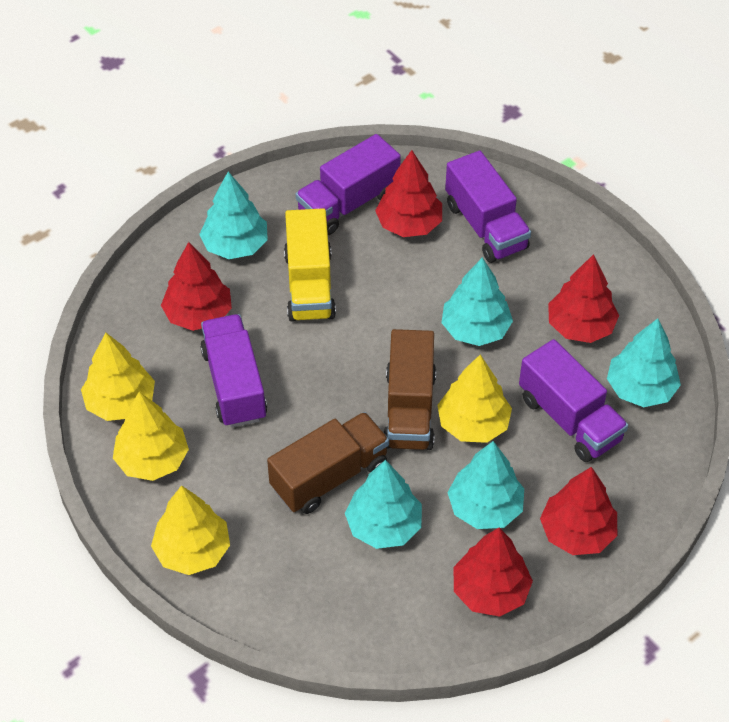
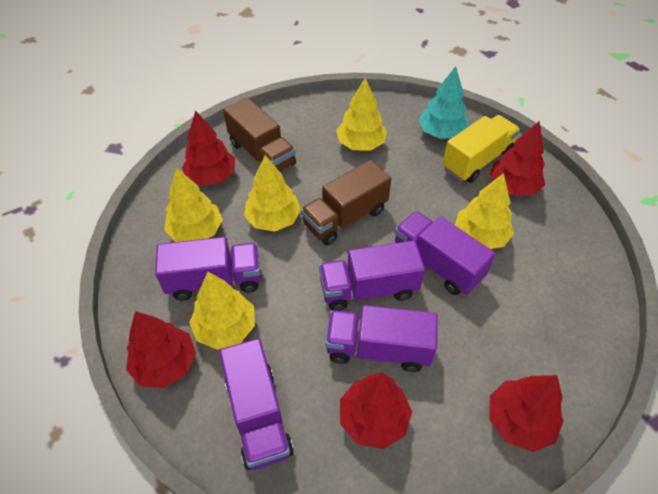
purple truck: [200,314,267,428] [296,134,401,235] [445,151,531,263] [519,339,628,462] = 4 -> [155,237,261,300] [219,338,294,470] [319,240,425,311] [326,305,438,372] [394,211,496,295] = 5
turquoise tree: [199,171,268,259] [345,460,422,549] [441,257,513,346] [447,441,524,529] [607,318,681,407] = 5 -> [418,66,468,139] = 1
yellow tree: [81,332,155,421] [113,392,189,481] [151,485,230,575] [437,355,512,443] = 4 -> [164,168,223,242] [189,272,255,350] [244,155,301,231] [336,78,387,151] [455,173,514,249] = 5

